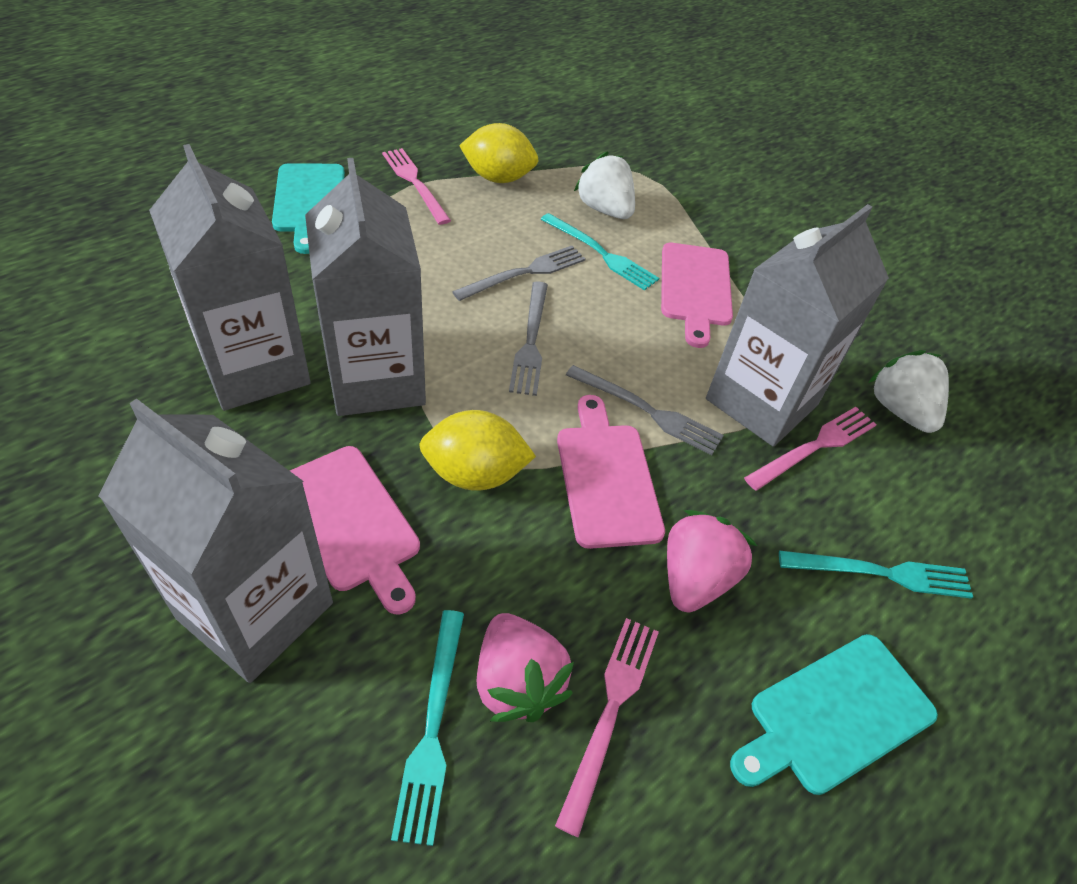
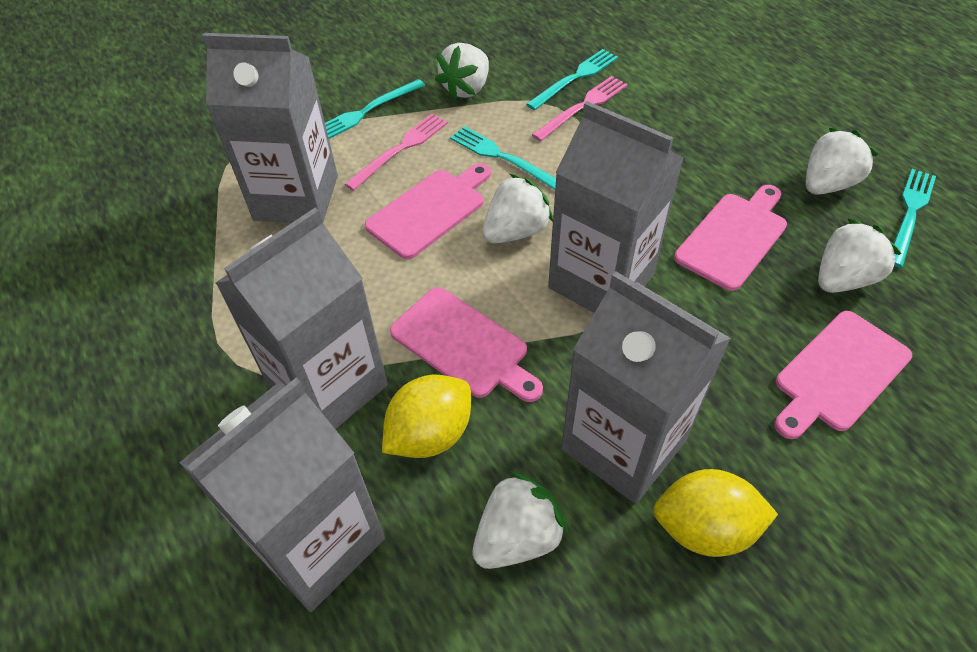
grey carton: [98,399,333,683] [149,144,311,411] [305,158,426,416] [706,204,889,447] = 4 -> [179,378,385,612] [202,33,338,223] [216,208,388,429] [548,101,684,313] [561,271,731,504] = 5
grey fork: [452,246,586,301] [509,281,548,396] [566,365,724,455] = 3 -> none = 0
pink cutting board: [290,446,420,614] [557,395,665,549] [661,243,733,348] = 3 -> [365,163,491,259] [390,287,543,402] [674,185,787,291] [774,311,912,439] = 4
pink fork: [382,148,451,225] [555,618,659,837] [744,407,877,491] = 3 -> [345,114,448,191] [532,76,628,141] = 2
pink strawberry: [477,613,574,722] [667,510,757,613] = 2 -> none = 0
turquoise cutting board: [272,163,345,254] [730,634,938,795] = 2 -> none = 0
turquoise fork: [391,610,464,846] [541,213,659,291] [779,550,973,599] = 3 -> [325,79,425,139] [450,126,556,190] [526,49,618,110] [894,169,936,268] = 4
white strawberry: [574,151,635,219] [868,350,949,433] = 2 -> [435,43,489,100] [472,471,568,569] [482,174,553,243] [806,128,878,195] [818,219,901,293] = 5

